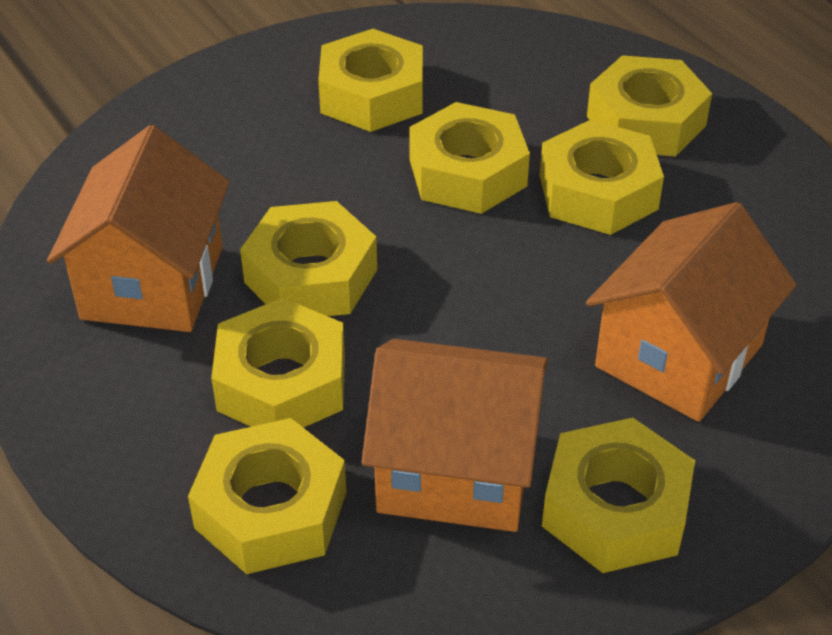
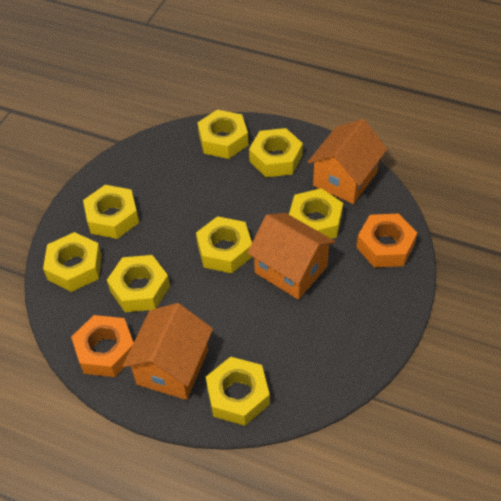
orange nut: none = 0 -> [71,315,134,377] [356,214,417,267] = 2

